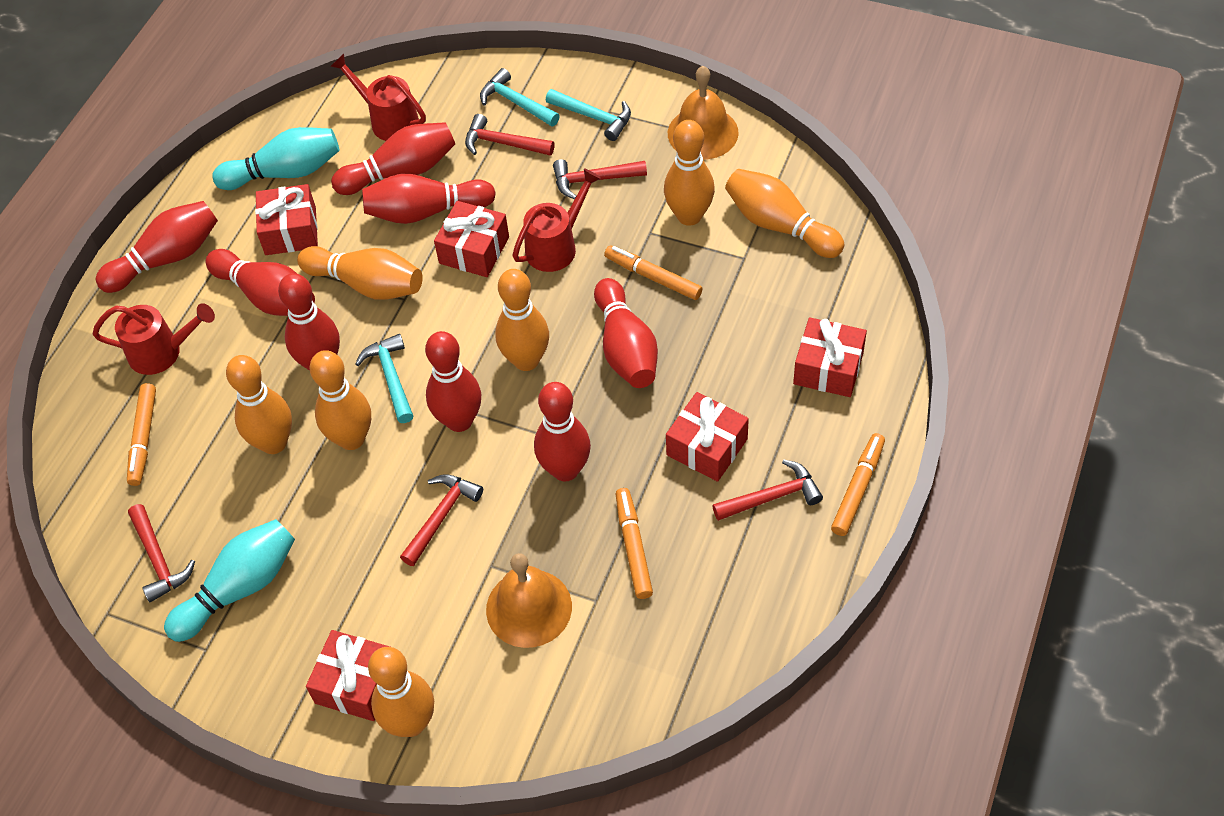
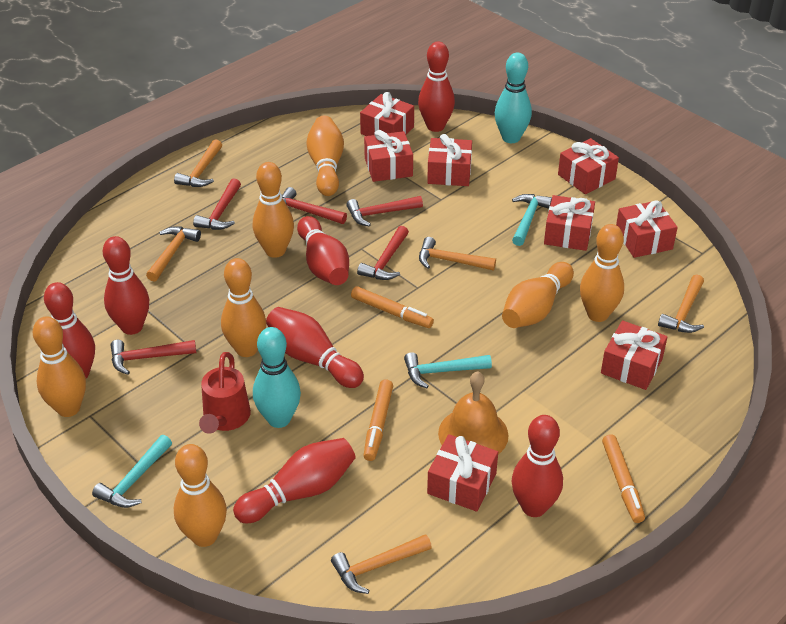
orange bell: [486,553,572,648] [668,66,739,160] = 2 -> [438,371,509,454] = 1
orange hammer: none = 0 -> [146,226,201,282] [174,139,222,187] [331,534,432,594] [419,237,496,271] [658,274,704,333] = 5
orange marker: [127,383,156,486] [604,246,703,300] [616,488,653,599] [831,433,885,536] = 4 -> [351,286,434,328] [363,379,393,461] [602,434,645,523] = 3
red bowling pin: [96,201,218,293] [206,249,315,316] [278,273,340,371] [331,122,455,195] [362,174,496,224] [425,331,481,432] [534,382,591,482] [594,278,658,388] = 8 -> [44,282,95,378] [103,236,149,335] [233,438,356,523] [266,307,364,388] [297,216,349,285] [418,42,455,132] [511,415,563,517] = 7
red gift: [255,184,318,255] [306,630,390,721] [434,201,509,277] [666,392,749,482] [793,317,867,397] = 5 -> [360,92,414,136] [364,130,413,182] [427,134,472,186] [427,434,498,512] [544,195,595,251] [558,138,619,194] [601,320,667,390] [616,200,678,258] = 8
red watering can: [92,303,215,375] [330,54,426,141] [512,168,601,272] = 3 -> [199,352,251,434] = 1

